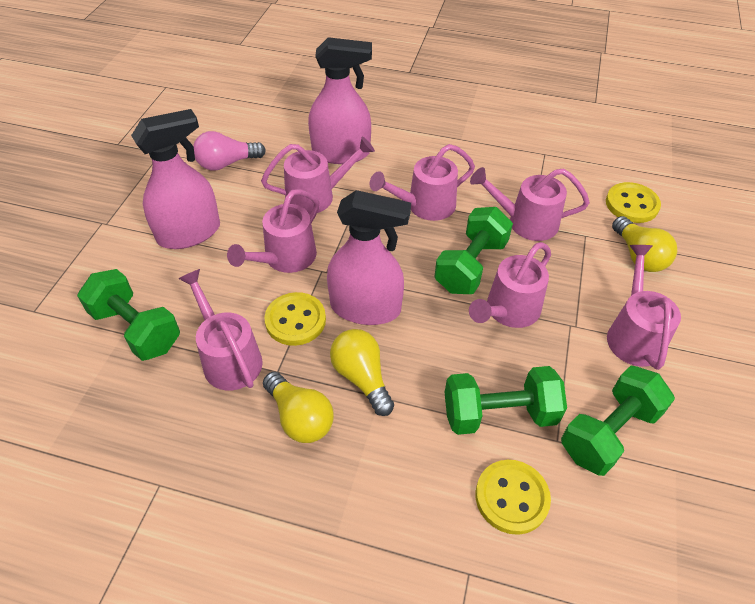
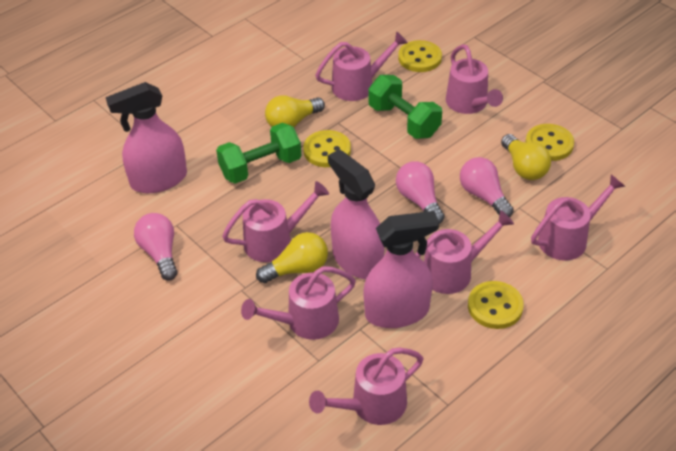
green dumbbell: [77,269,180,361] [434,207,513,294] [444,366,567,435] [561,366,675,476] = 4 -> [216,123,301,184] [368,75,442,139] = 2
pink light bulb: [193,131,266,171] = 1 -> [134,213,178,281] [396,162,445,224] [460,157,514,217] = 3
yellow button: [264,292,326,346] [475,460,551,535] [606,182,661,223] = 3 -> [303,130,351,167] [398,40,442,72] [468,281,524,329] [526,124,574,161] = 4

